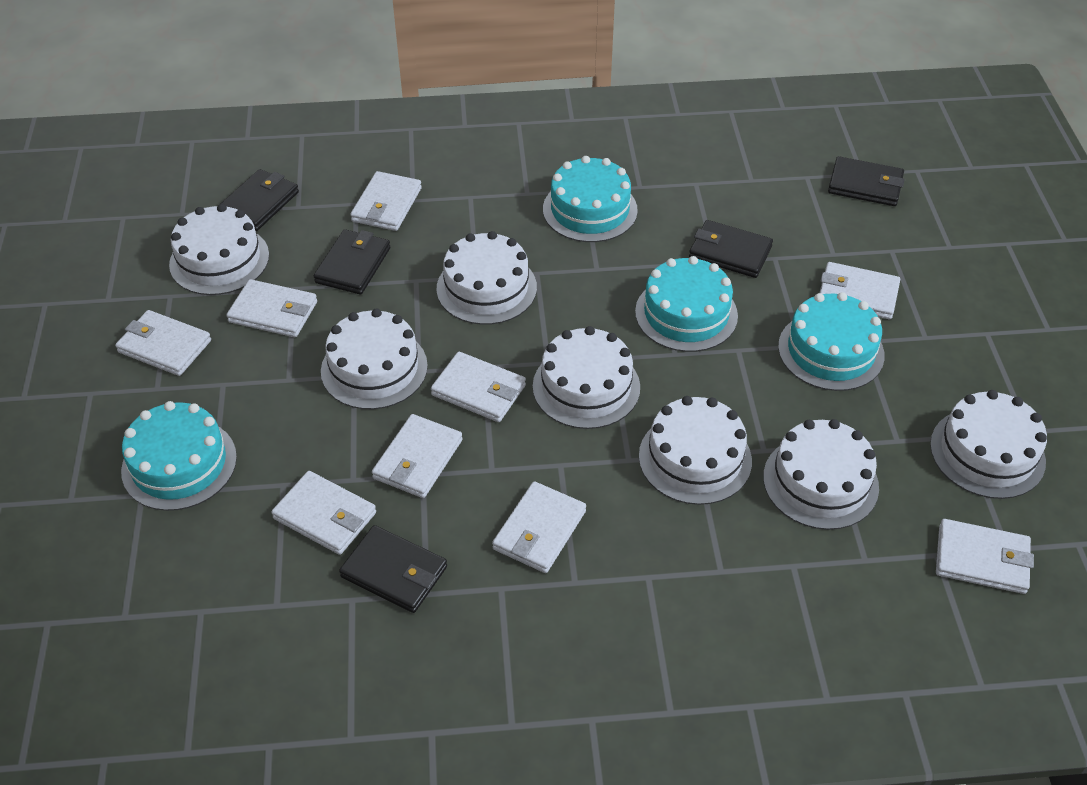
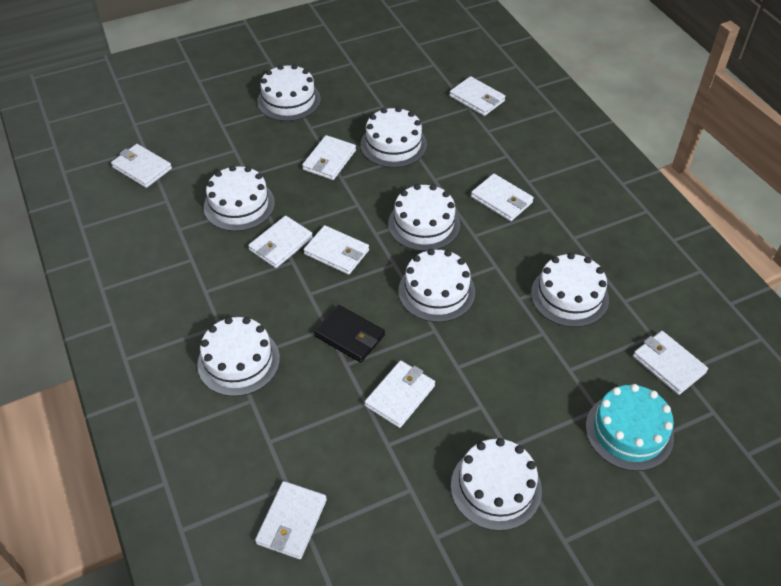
black wallet: [221,169,299,231] [314,229,391,294] [339,525,447,613] [689,220,773,278] [828,156,905,206] = 5 -> [314,305,385,363] = 1
turquoise cake: [121,401,237,511] [543,156,638,242] [635,256,738,352] [778,292,885,391] = 4 -> [586,384,674,471] = 1
white cake: [169,204,269,295] [321,308,428,409] [437,231,537,325] [533,326,640,429] [639,396,752,505] [763,419,879,530] [930,390,1047,499] = 7 -> [197,317,280,396] [204,165,275,231] [257,64,321,121] [361,107,427,168] [388,184,460,251] [399,249,475,322] [451,438,542,531] [531,253,609,327] = 8

